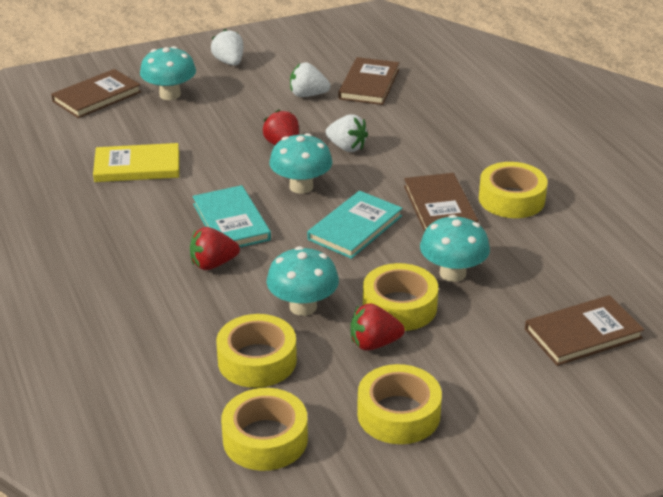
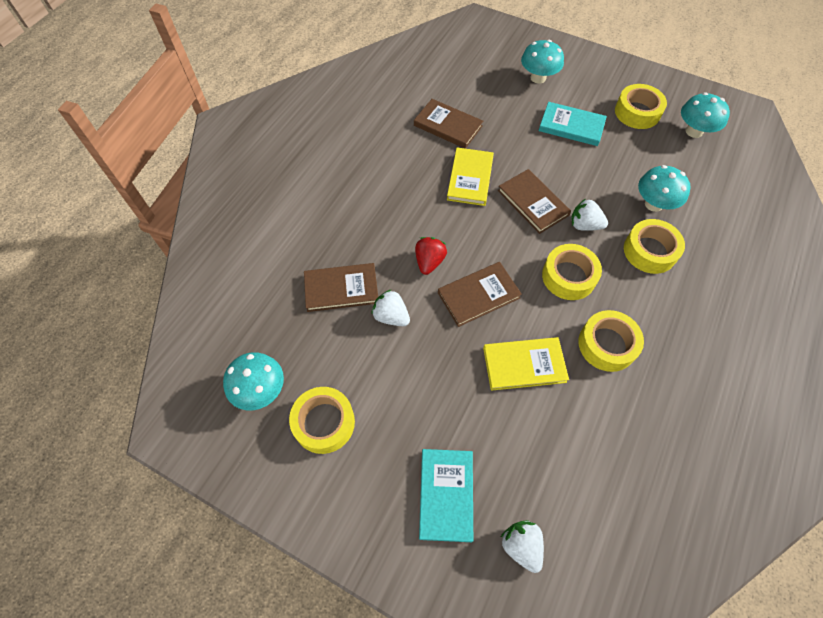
red strawberry: [190,227,240,270] [262,110,299,145] [351,303,405,351] = 3 -> [415,237,447,275] = 1
yellow book: [93,143,179,182] = 1 -> [447,147,494,206] [483,337,569,391] = 2

